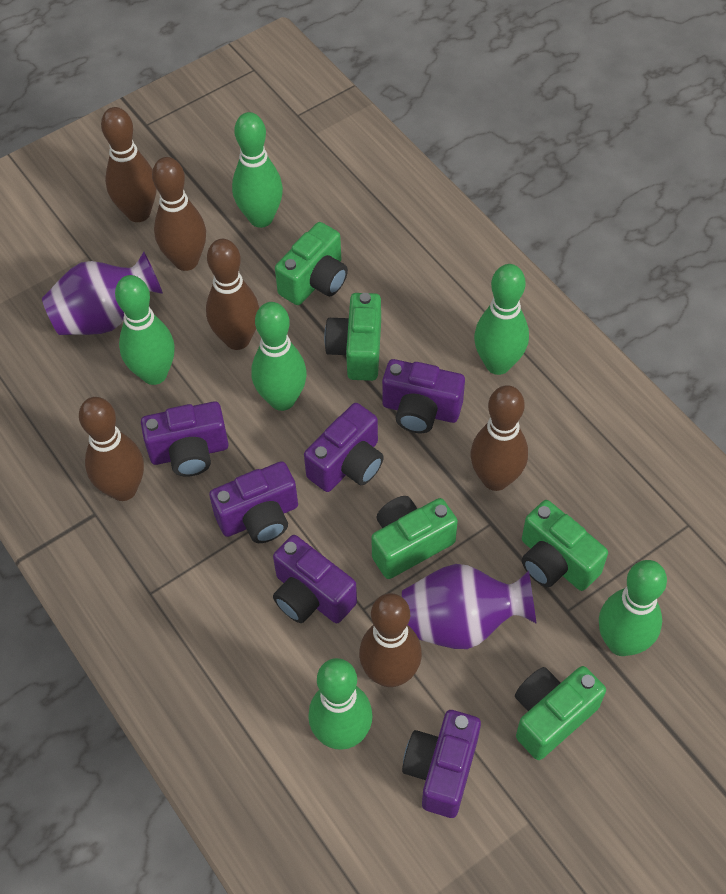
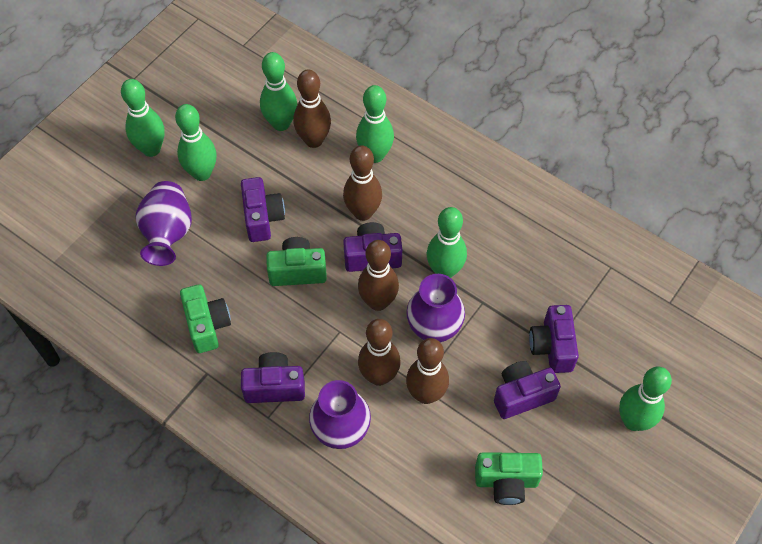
brown bowling pin: [79,397,144,501] [101,107,157,222] [152,157,206,271] [206,239,259,350] [359,593,422,687] [470,385,528,491] = 6 -> [293,70,331,148] [343,145,382,221] [358,240,399,311] [358,319,401,386] [406,338,449,404] = 5
green camera: [275,222,348,305] [324,293,381,381] [371,496,458,579] [515,666,606,760] [522,500,608,591] = 5 -> [180,284,231,353] [266,237,327,286] [475,452,543,505] = 3
purple camera: [141,401,229,476] [209,461,298,543] [273,535,357,623] [304,403,384,492] [382,359,465,433] [402,710,481,818] = 6 -> [241,177,285,242] [241,352,305,403] [343,222,402,272] [494,361,561,419] [529,305,579,373] = 5
purple vase: [42,252,163,335] [402,564,537,649] = 2 -> [136,181,192,266] [309,380,371,449] [406,274,465,343] = 3

